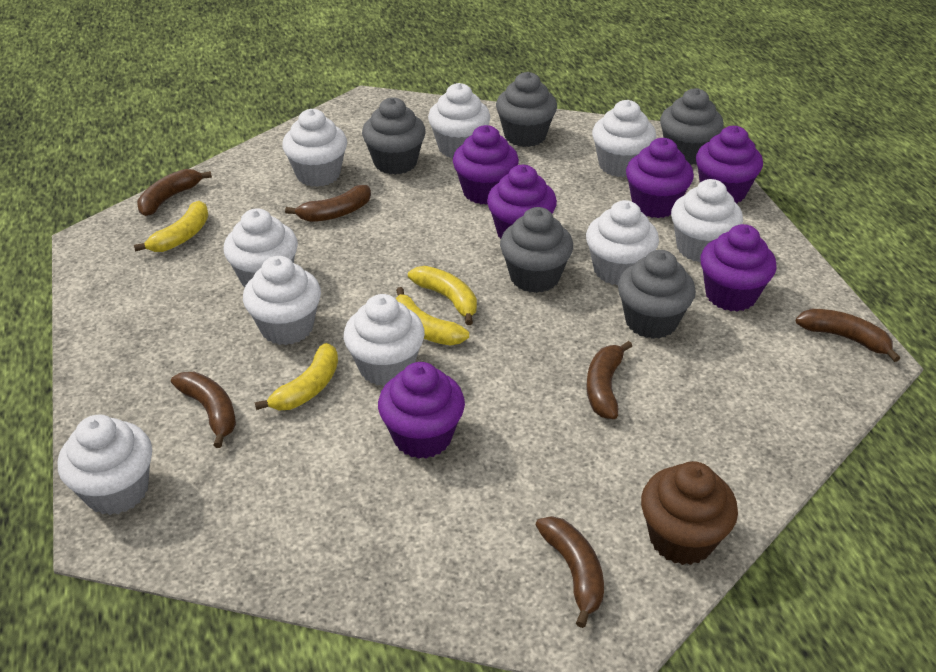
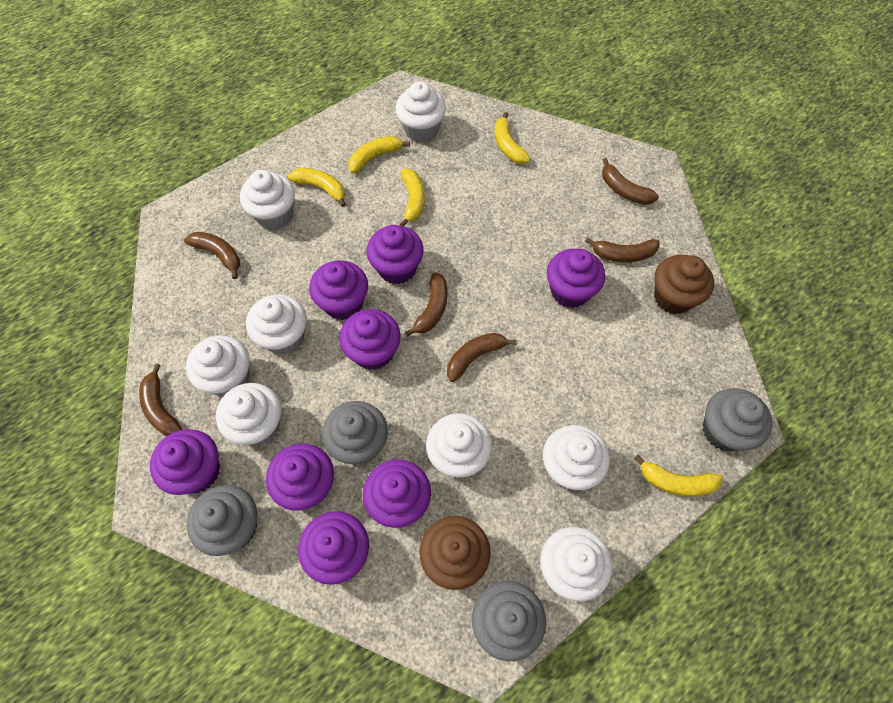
brown cupcake: [641,461,738,565] = 1 -> [419,516,491,590] [654,255,714,314] = 2
grey cupcake: [362,97,426,175] [496,72,557,147] [500,207,573,293] [618,250,696,339] [660,88,724,165] = 5 -> [186,485,257,556] [322,401,388,464] [472,581,546,661] [703,388,773,451] = 4
purple cupcake: [378,362,465,459] [453,125,519,205] [487,165,557,239] [626,138,694,218] [696,126,763,203] [700,224,777,312] = 6 -> [150,429,220,495] [266,444,334,510] [298,511,369,585] [309,260,368,320] [339,309,401,370] [363,459,431,528] [366,225,424,284] [547,249,605,308] = 8
white cupcake: [58,415,152,515] [224,208,298,287] [243,256,321,345] [282,109,347,187] [344,294,425,386] [428,83,490,158] [586,200,659,286] [592,100,656,177] [671,179,743,262] = 9 -> [186,335,250,397] [216,383,281,446] [240,170,295,230] [246,294,307,355] [395,82,446,142] [426,413,492,478] [540,527,612,602] [543,425,610,490] = 8
yellow banana: [134,201,209,252] [255,343,338,411] [396,287,469,345] [408,266,477,325] = 4 -> [288,168,346,207] [348,136,410,173] [400,169,425,226] [495,112,530,164] [634,455,723,496] = 5

